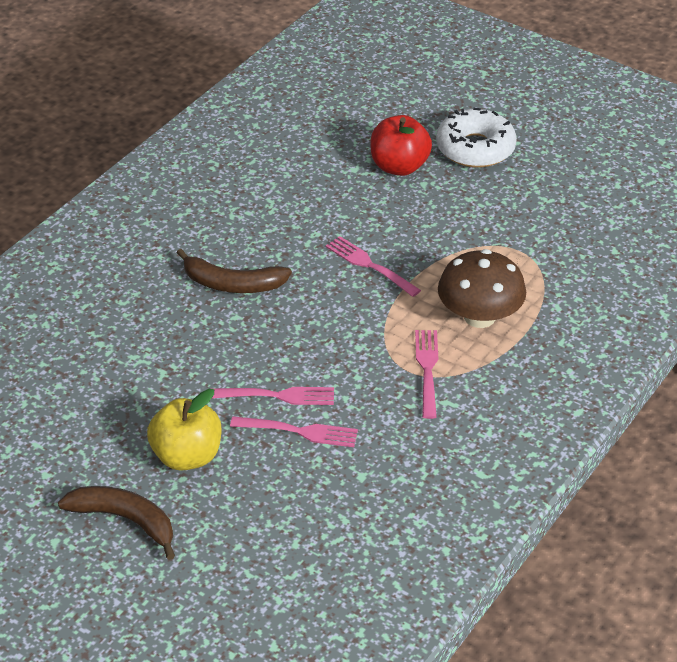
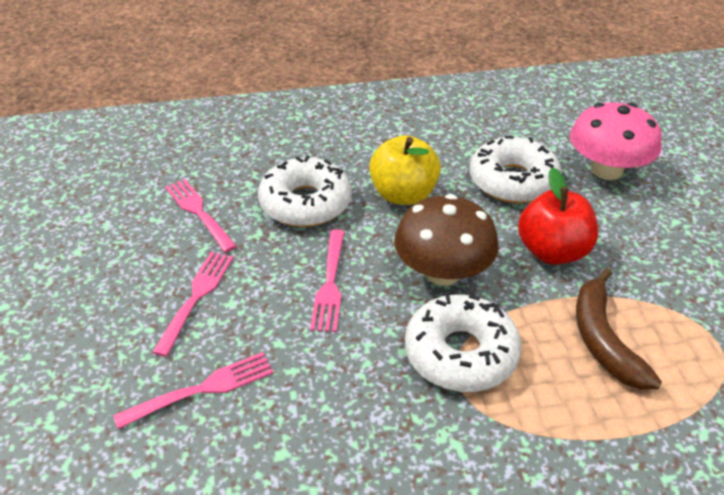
brown banana: [58,486,175,560] [177,249,292,293] = 2 -> [576,268,662,390] = 1
pink mushroom: none = 0 -> [570,102,662,180] = 1
white donut: [436,108,517,168] = 1 -> [258,156,352,227] [405,294,521,392] [470,136,562,203] = 3

